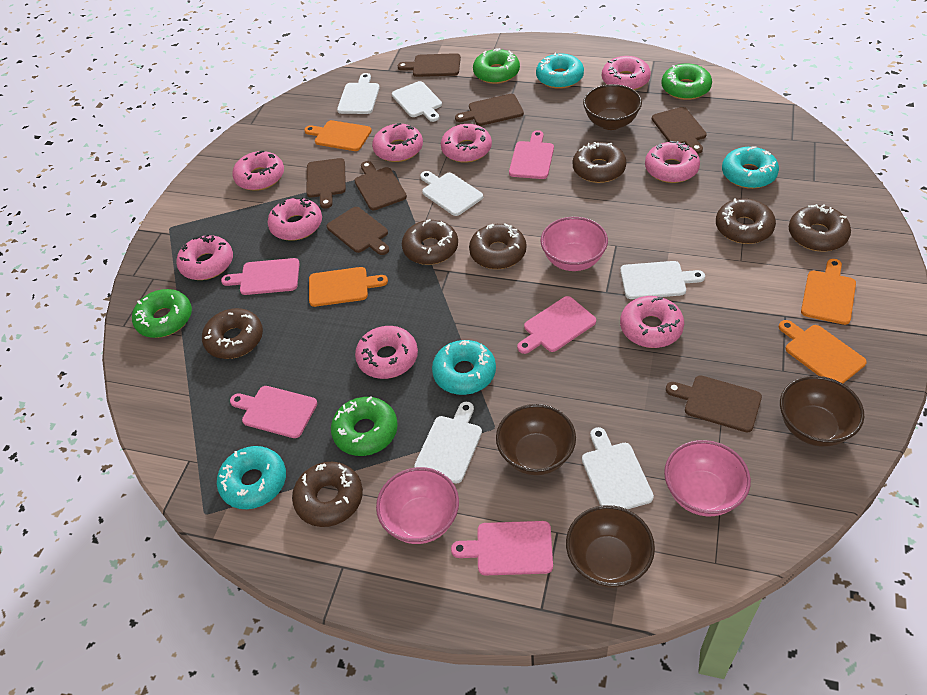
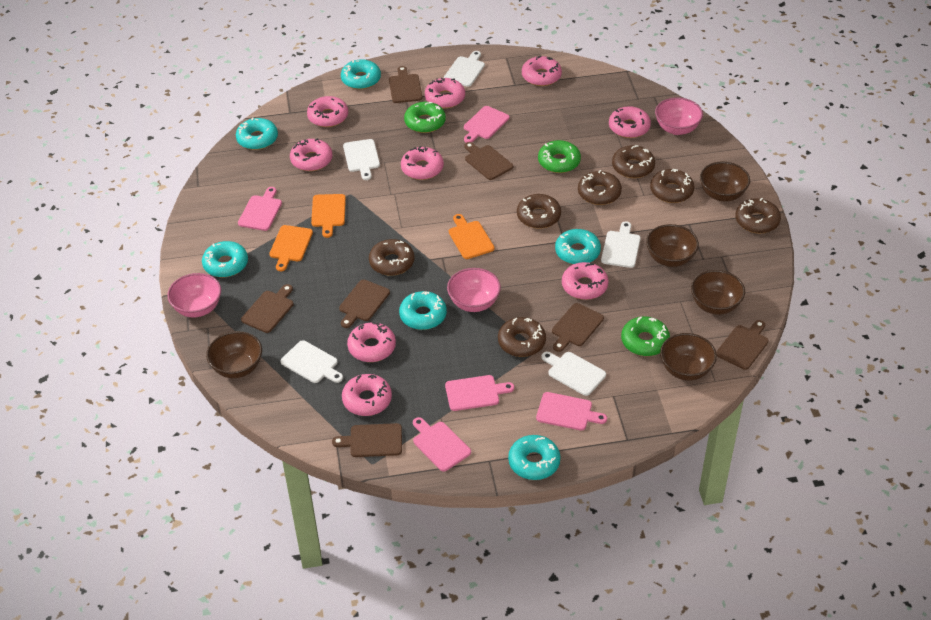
brown bowl: [496,404,576,475] [566,505,655,588] [583,84,642,130] [780,376,864,447] = 4 -> [206,331,262,378] [646,224,699,267] [660,333,717,381] [691,270,745,315] [700,162,750,202] = 5
green donut: [132,289,192,338] [331,396,398,456] [473,48,520,84] [662,63,712,100] = 4 -> [404,102,446,133] [538,140,581,173] [621,316,670,356] = 3
orange cutting board: [304,120,372,151] [309,267,388,307] [779,320,867,383] [801,259,856,325] = 4 -> [269,225,313,271] [311,194,346,238] [449,214,494,259] = 3
turquoise donut: [217,446,286,509] [432,340,496,395] [536,53,584,89] [722,146,779,189] = 4 -> [202,241,248,277] [236,117,278,150] [341,59,381,89] [399,291,447,330] [508,435,560,480] [555,229,601,264] = 6
white cutting board: [337,73,380,114] [392,81,442,122] [414,402,482,484] [420,171,483,216] [582,427,654,509] [620,261,705,299] = 6 -> [280,340,343,383] [343,139,380,180] [444,51,485,87] [541,352,606,396] [601,221,640,268] = 5

